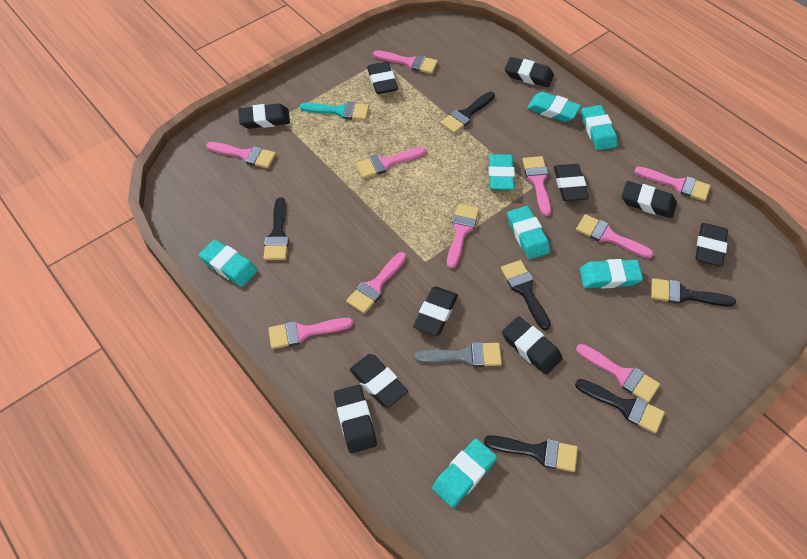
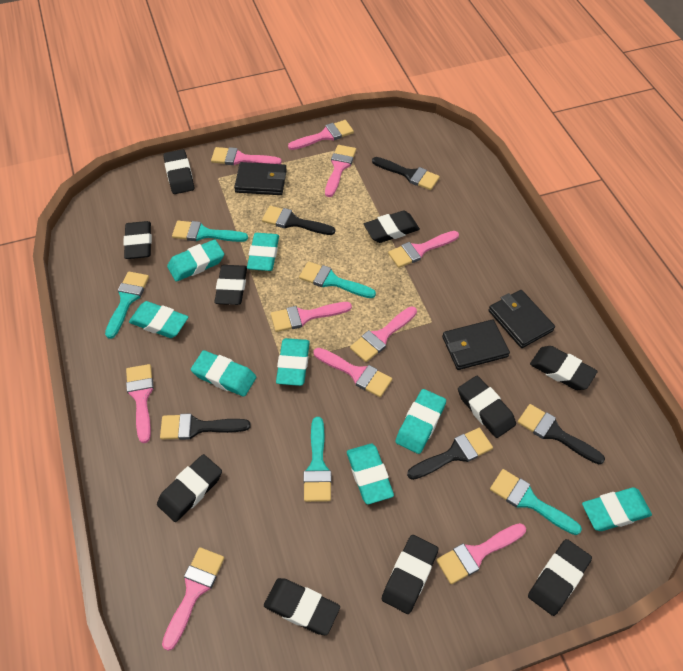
black brush: [264,197,289,260] [440,92,495,134] [484,436,578,472] [501,260,551,330] [575,379,665,433] [651,278,736,307] = 6 -> [160,413,251,440] [262,206,335,235] [372,157,440,190] [407,428,493,480] [518,404,605,464] = 5
black wallet: none = 0 -> [234,162,287,195] [442,319,510,370] [488,290,555,348] = 3
grey brush: [415,342,502,367] = 1 -> none = 0
turquoise brush: [300,102,369,120] = 1 -> [105,272,149,339] [172,221,248,242] [299,261,376,298] [304,417,331,502] [490,469,582,535] = 5
turquoise eraser: [199,239,258,287] [432,439,497,508] [488,154,515,190] [507,206,550,259] [527,92,581,122] [580,259,643,288] [582,105,617,150] = 7 -> [129,301,188,338] [167,239,224,282] [191,350,256,397] [247,233,279,271] [276,338,310,386] [347,444,394,504] [396,389,446,454] [582,487,652,531] = 8

